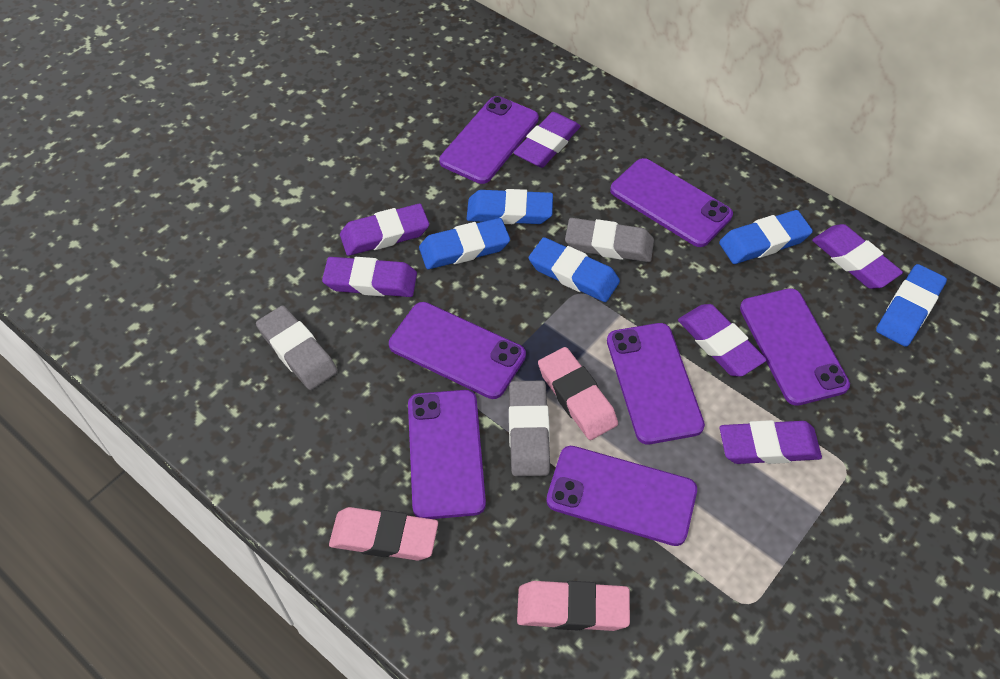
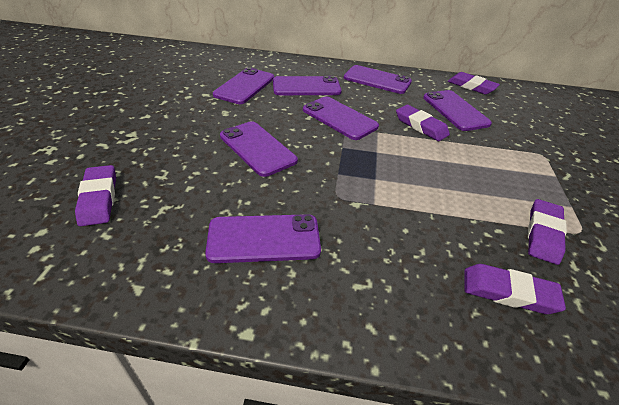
blue eraser: [419,218,510,269] [466,189,553,224] [529,237,620,302] [719,210,813,264] [876,264,947,347] = 5 -> none = 0
grey eraser: [256,305,338,390] [509,381,550,476] [565,218,654,262] = 3 -> none = 0
pink eraser: [329,507,438,561] [517,581,630,631] [538,347,618,440] = 3 -> none = 0
purple eraser: [322,257,417,297] [340,204,429,256] [514,112,581,168] [678,304,767,377] [720,420,822,464] [812,224,903,289] = 6 -> [75,165,116,226] [396,105,450,141] [448,72,500,95] [464,264,566,314] [528,199,567,265] = 5

